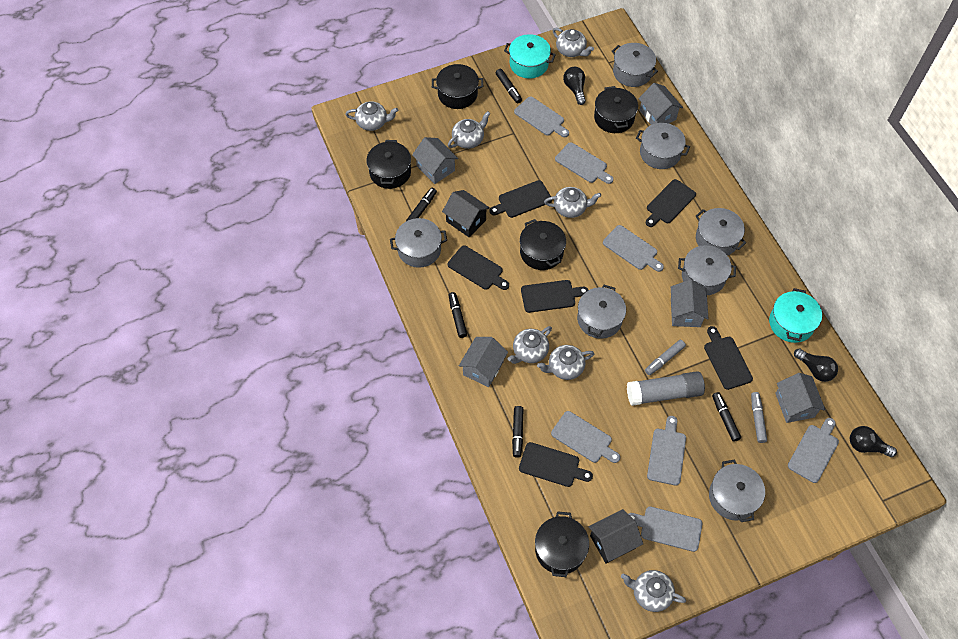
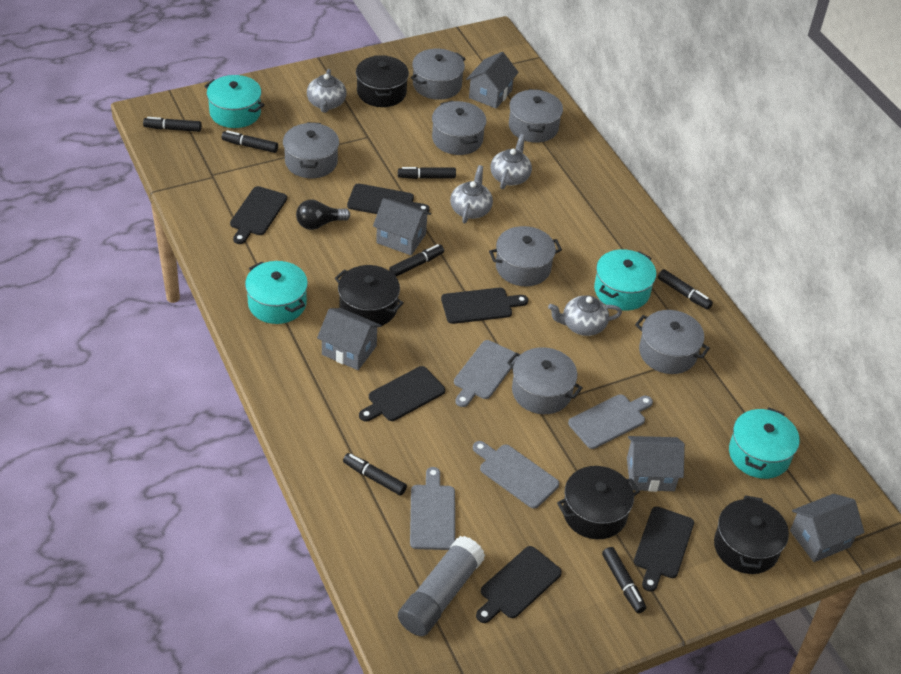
black house: [442,190,490,237] [589,509,643,564] = 2 -> none = 0
black light bulb: [563,67,586,105] [794,348,838,382] [850,426,897,457] = 3 -> [296,199,350,230] = 1
black marker: [406,188,437,221] [448,292,467,338] [496,69,522,103] [512,406,524,458] [712,392,741,442] = 5 -> [143,117,201,132] [222,130,278,153] [343,453,407,496] [389,244,444,277] [398,167,456,179] [602,547,646,613] [658,269,713,310] = 7
black pot: [367,140,411,189] [432,64,483,109] [520,219,566,270] [535,511,589,577] [594,86,638,133] = 5 -> [335,265,404,326] [356,55,409,107] [557,466,640,539] [714,495,789,574] = 4
grey cutting board: [514,96,569,137] [551,411,620,463] [555,142,613,184] [603,225,664,272] [629,506,702,552] [647,416,686,486] [788,418,839,483] = 7 -> [410,467,455,550] [454,340,518,407] [473,441,559,509] [568,394,653,449] = 4
grey marker: [645,340,686,375] [751,392,767,443] = 2 -> none = 0
grey teapot: [345,101,398,131] [448,111,490,149] [508,326,552,364] [537,345,594,380] [544,187,601,218] [553,28,594,57] [621,570,686,612] = 7 -> [307,69,347,113] [450,165,493,223] [490,134,532,189] [548,295,622,336] = 4
turquoise pot: [504,34,556,78] [769,288,822,343] = 2 -> [204,75,264,128] [245,261,308,324] [594,249,656,310] [729,408,800,479] = 4

